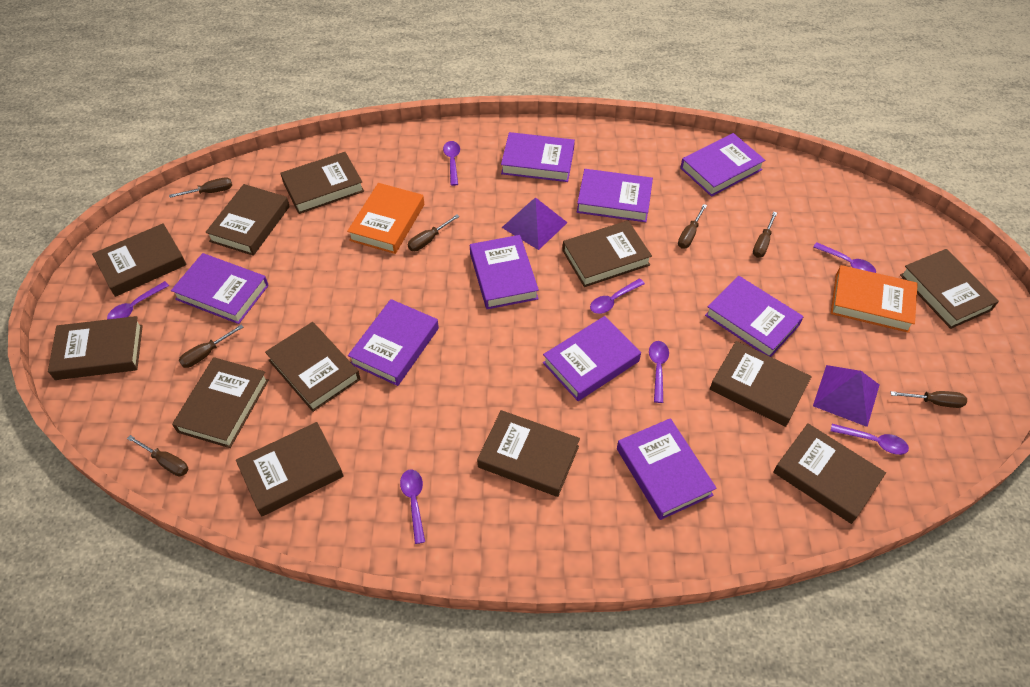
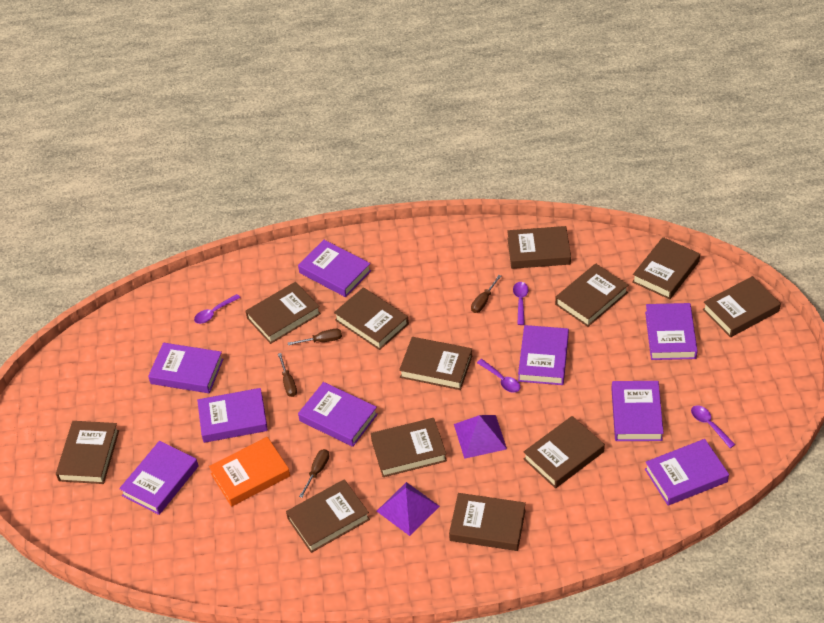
brown screwdriver: [127,435,189,476] [169,177,232,198] [179,325,243,368] [408,214,460,251] [678,204,707,249] [753,212,777,258] [891,391,967,408] = 7 -> [278,353,297,397] [288,329,342,345] [299,449,329,498] [471,275,501,313] = 4
orange book: [347,183,424,254] [831,265,918,333] = 2 -> [209,437,290,507] = 1
purple spoon: [107,281,169,320] [400,470,425,544] [443,141,460,186] [590,279,645,314] [649,341,669,403] [813,242,876,273] [831,424,909,455] = 7 -> [194,294,241,324] [477,359,520,393] [513,282,529,325] [691,405,735,448] = 4

